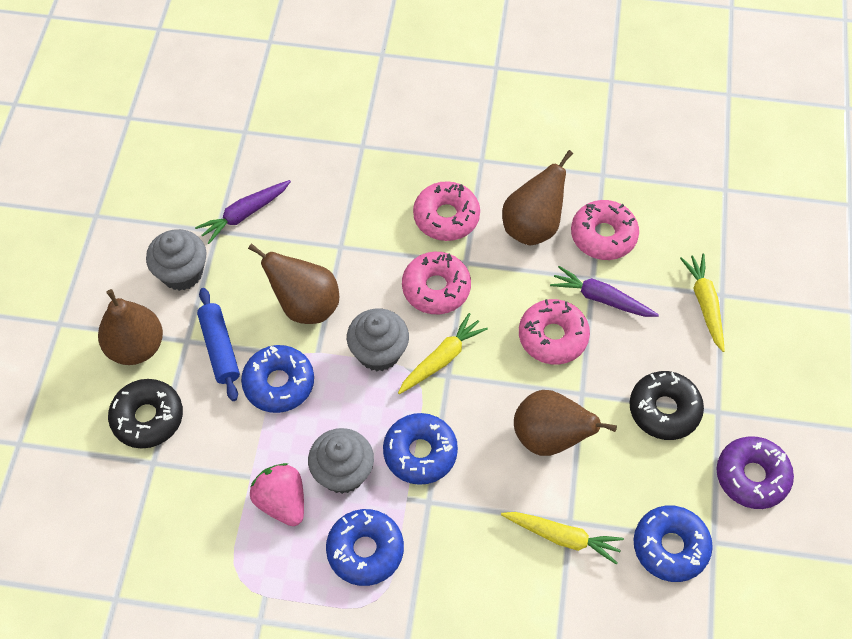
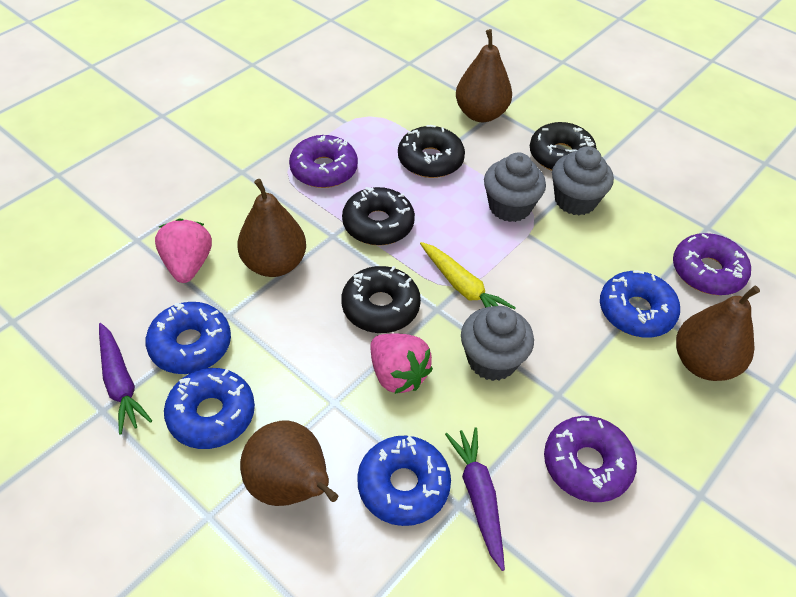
black donut: [108,379,183,449] [629,371,704,440] = 2 -> [341,266,421,333] [342,187,415,245] [398,125,465,178] [530,122,597,171] = 4
blue rolling pin: [197,288,240,401] = 1 -> none = 0
pink donut: [402,252,471,314] [413,181,480,241] [519,299,590,364] [571,200,639,260] = 4 -> none = 0
pink strawberry: [250,463,304,526] = 1 -> [155,218,212,283] [371,333,433,394] = 2
purple donut: [716,436,794,509] = 1 -> [289,135,358,188] [544,416,637,502] [673,233,751,295] = 3
yellow carrot: [398,313,488,394] [501,512,624,565] [680,254,725,352] = 3 -> [420,242,516,310] = 1

